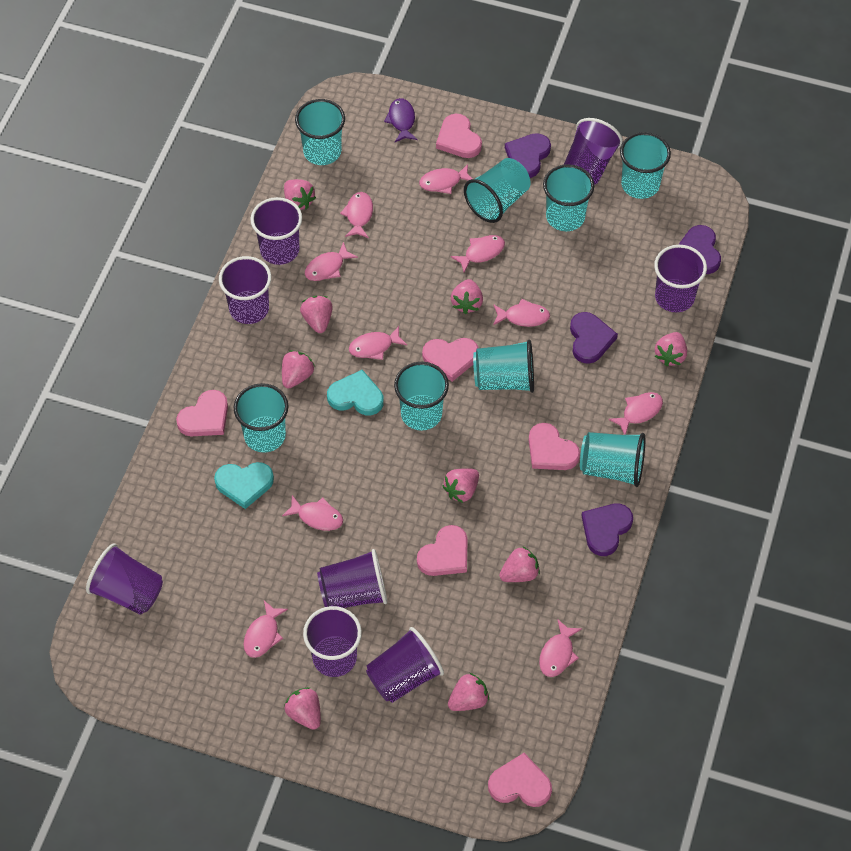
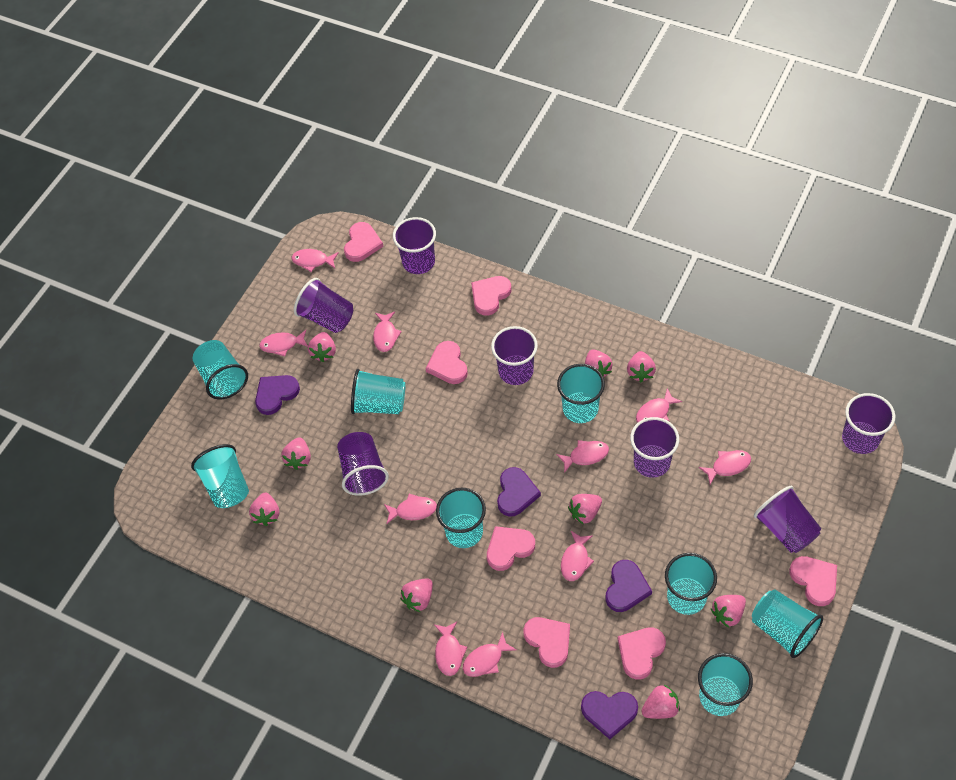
pink heart: [176,390,228,436] [417,525,468,576] [422,338,478,382] [436,114,482,158] [488,753,552,807] [529,423,580,470] = 6 -> [344,222,384,262] [425,341,468,384] [471,276,511,315] [487,526,535,571] [524,617,570,668] [618,627,666,680] [789,556,837,606] = 7
purple cup: [86,544,163,614] [219,256,271,324] [250,197,302,265] [303,606,362,677] [317,549,387,608] [366,627,444,703] [564,118,623,185] [654,245,707,312] = 8 -> [294,278,353,333] [337,432,389,496] [393,217,436,274] [491,326,538,385] [630,417,679,478] [754,486,821,553] [842,393,896,454] = 7
purple fish: [384,98,417,142] = 1 -> none = 0
turquoise heart: [214,462,274,509] [327,370,384,415] = 2 -> none = 0

